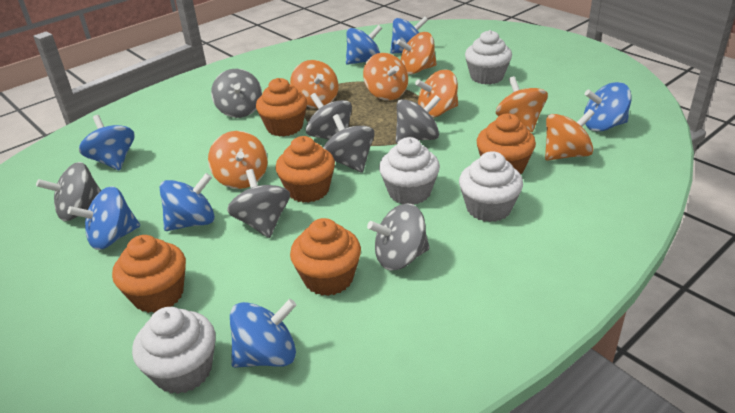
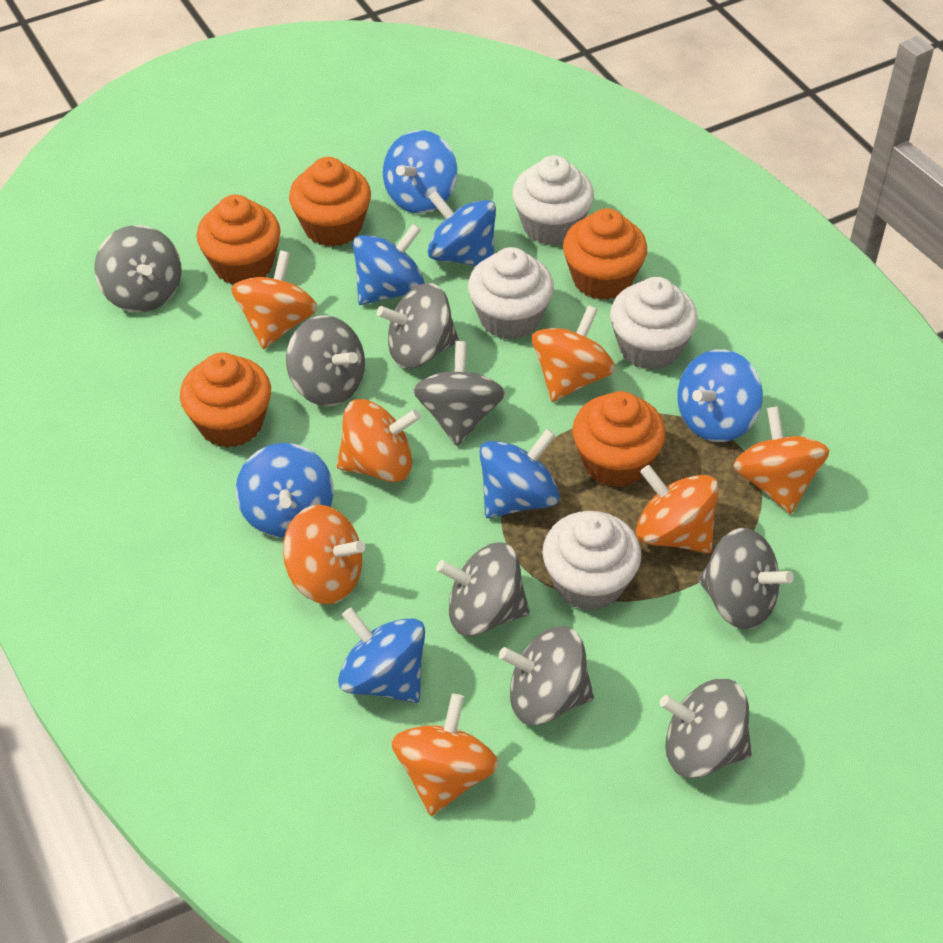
grey spinning top: [36,162,101,221] [211,69,262,118] [227,169,290,238] [306,93,352,140] [323,114,375,173] [367,203,430,271] [396,95,441,143] = 7 -> [94,225,181,312] [286,315,365,406] [377,283,459,369] [413,341,505,446] [436,542,530,636] [499,626,594,725] [660,679,752,778] [698,528,794,629] = 8

